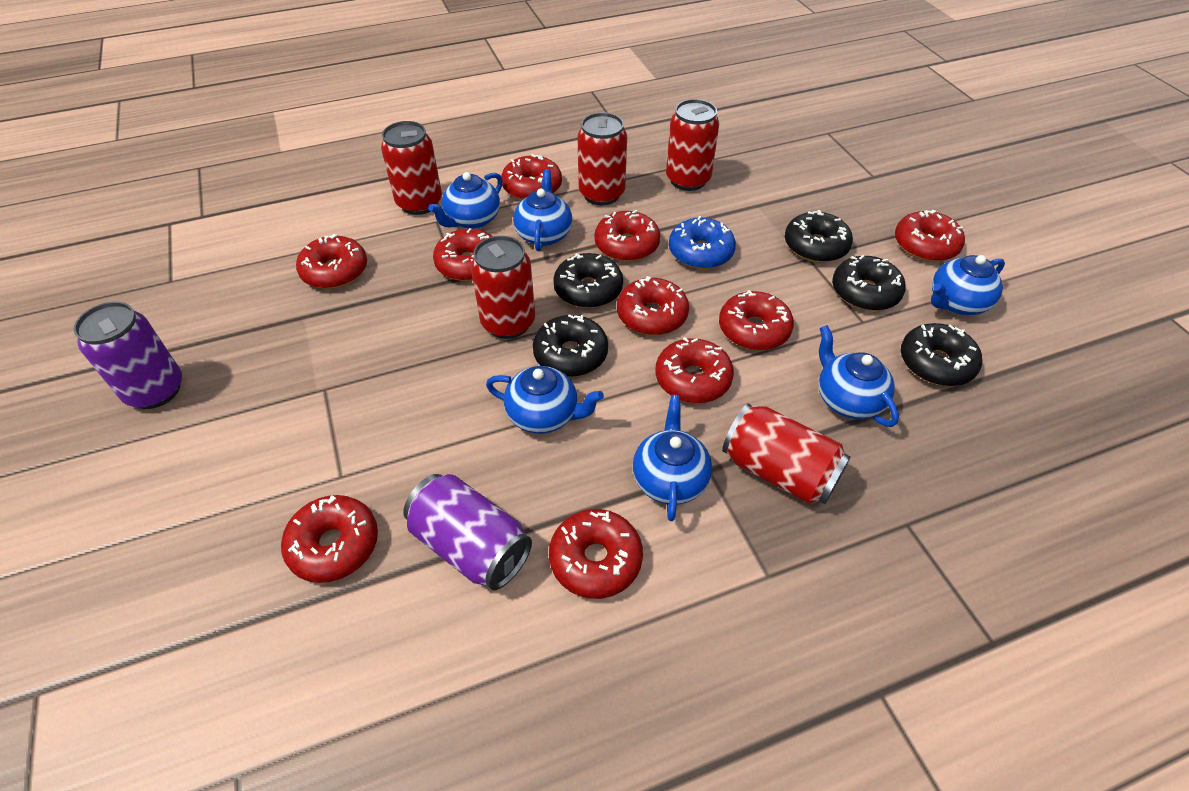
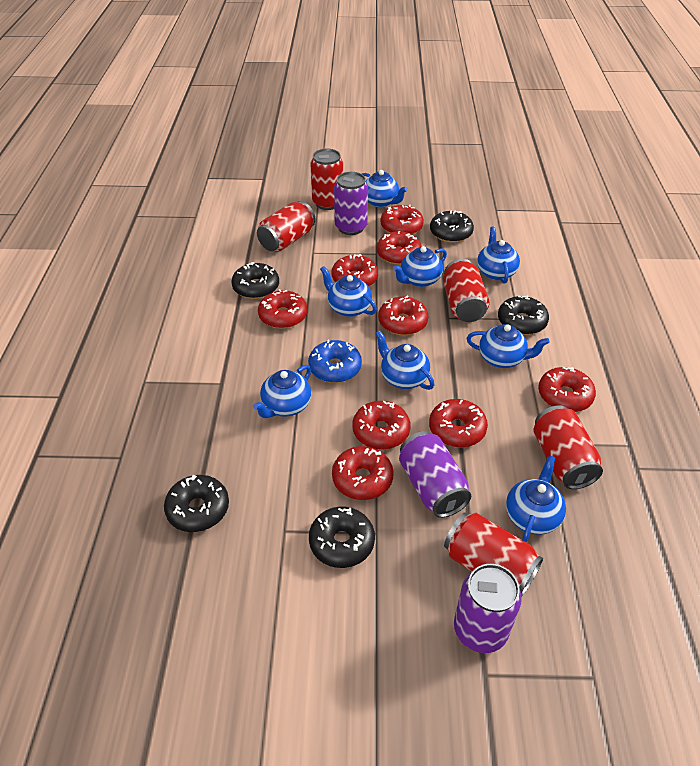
blue teapot: [428,172,503,229] [486,366,604,434] [513,169,572,251] [632,395,712,521] [818,325,899,427] [931,255,1005,315] = 6 -> [253,365,311,418] [320,266,377,317] [362,170,408,207] [375,331,434,390] [393,246,447,287] [467,324,550,368] [477,226,520,284] [506,455,566,543] = 8
purple can: [74,302,182,409] [403,474,532,590] = 2 -> [334,172,368,235] [399,431,471,518] [454,564,522,653] = 3
red donut: [281,495,378,583] [296,234,367,289] [433,228,493,281] [501,154,562,200] [549,509,643,599] [594,210,660,262] [617,276,689,335] [655,337,734,403] [719,290,794,351] [895,209,965,262] = 10 -> [258,289,308,329] [332,254,378,286] [332,446,394,500] [352,401,411,450] [376,231,422,265] [378,296,428,335] [381,205,424,235] [429,399,488,448] [538,367,596,412] = 9

